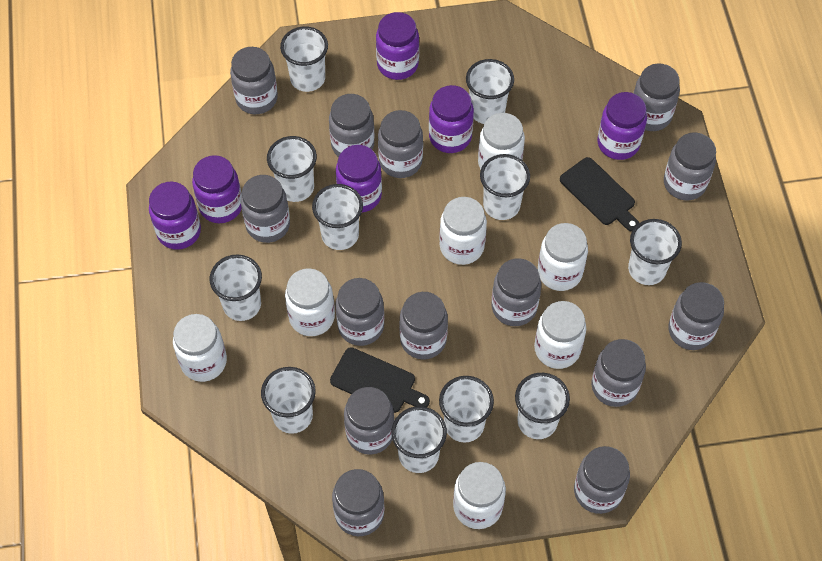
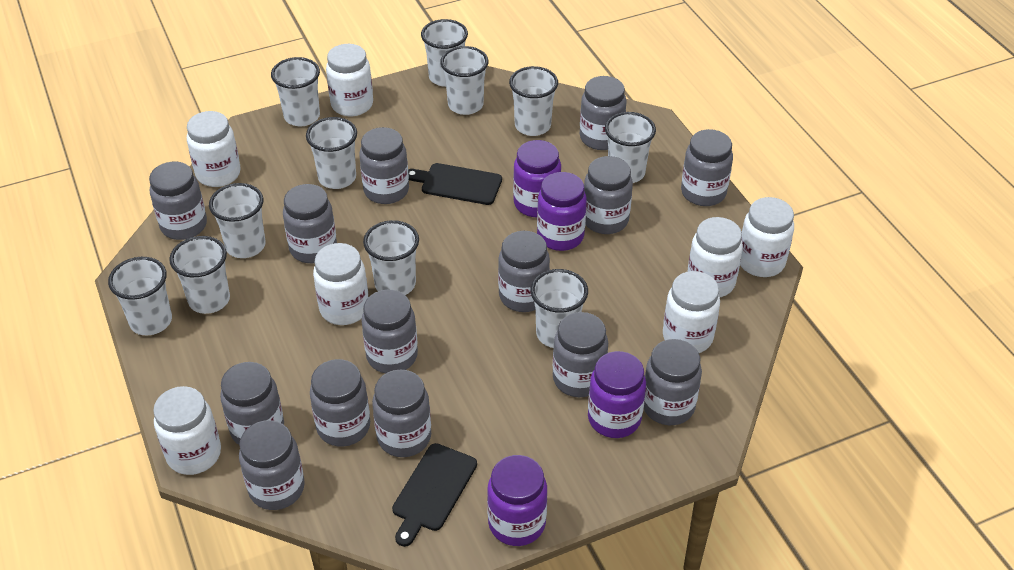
purple jar: [149,181,201,250] [192,155,242,223] [336,145,382,213] [376,12,419,80] [429,85,474,153] [597,92,647,160] = 6 -> [487,455,547,546] [513,140,561,217] [537,172,587,251] [588,351,646,438] = 4

